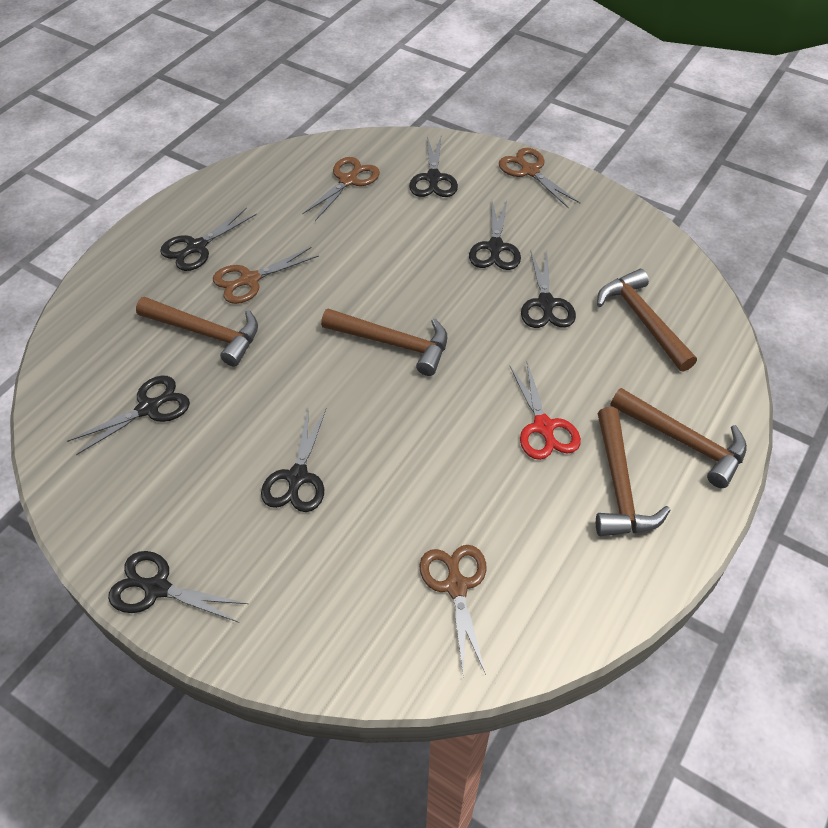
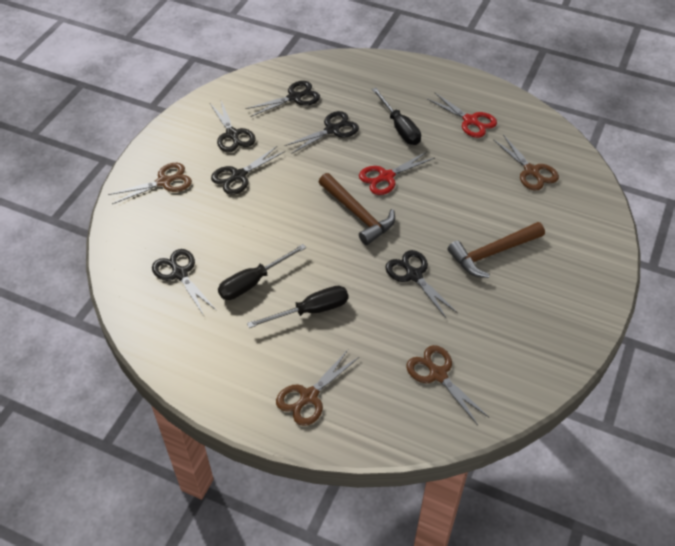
black scissors: [67,375,190,455] [108,551,248,623] [160,208,257,271] [261,409,326,512] [409,134,458,197] [469,200,521,270] [521,250,576,328] = 7 -> [152,249,217,316] [210,101,255,152] [211,146,285,195] [246,81,320,117] [285,111,359,154] [385,250,458,319] = 6
black screwdriver: none = 0 -> [218,244,307,300] [247,286,348,328] [372,88,421,145] = 3
brown hammer: [136,297,258,367] [321,309,447,376] [596,407,671,536] [597,269,697,372] [610,388,747,488] = 5 -> [319,173,395,245] [448,222,545,278] = 2
red scissors: [509,362,581,460] = 1 -> [359,151,435,195] [427,92,497,138] = 2

